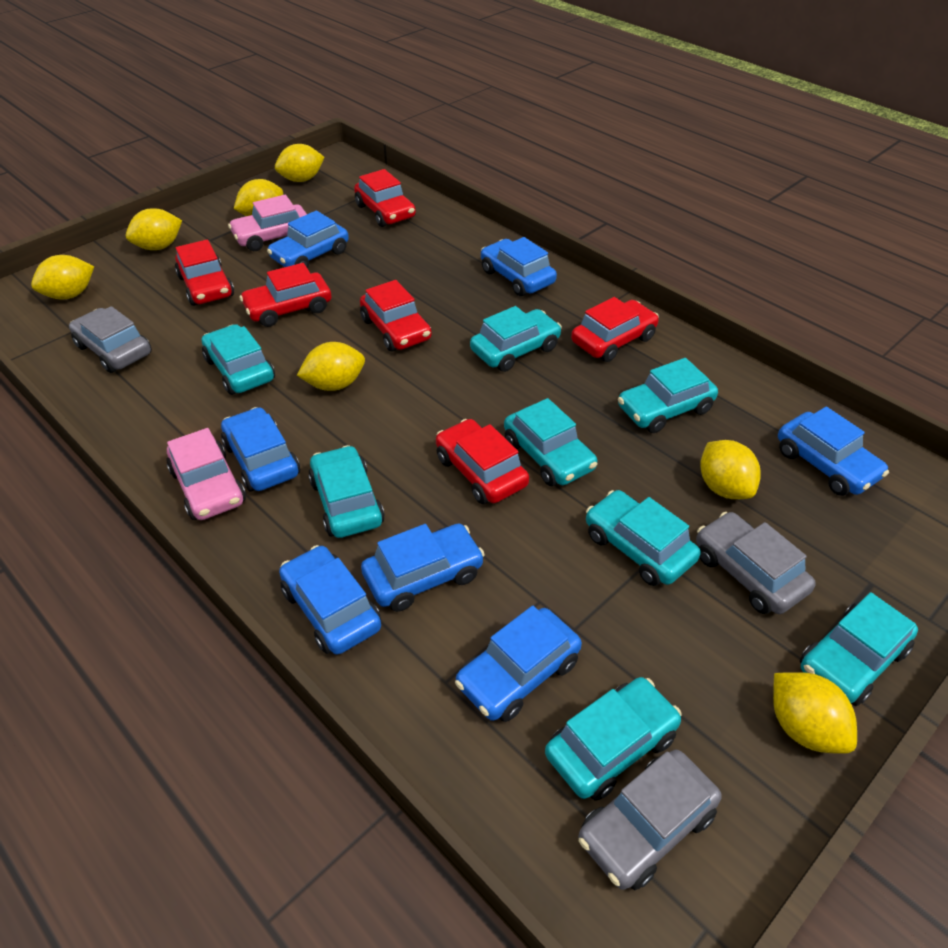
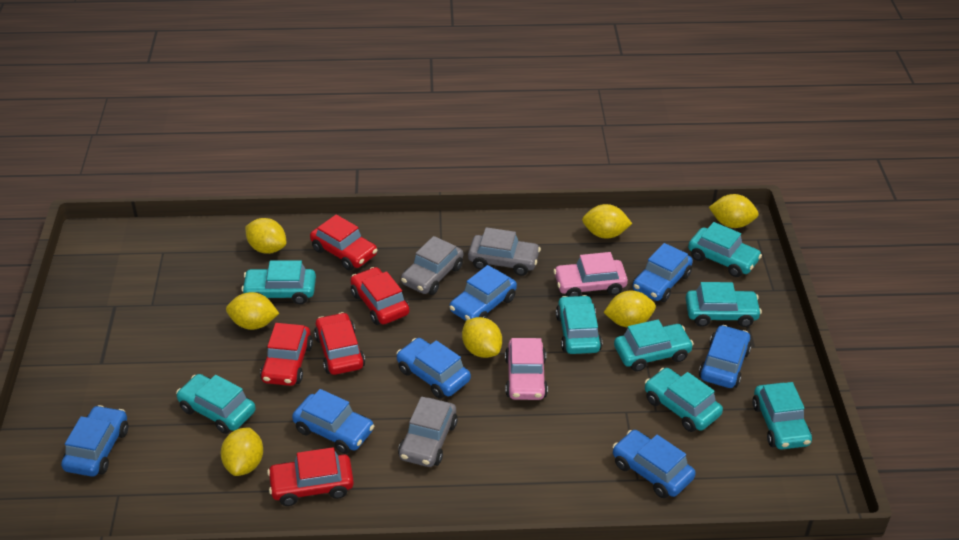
red car: [175,240,234,306] [239,263,331,327] [354,169,416,227] [360,280,432,351] [436,419,529,504] [571,297,659,362] = 6 -> [260,323,313,386] [267,447,354,506] [310,214,377,270] [314,312,365,375] [350,267,409,325] = 5

